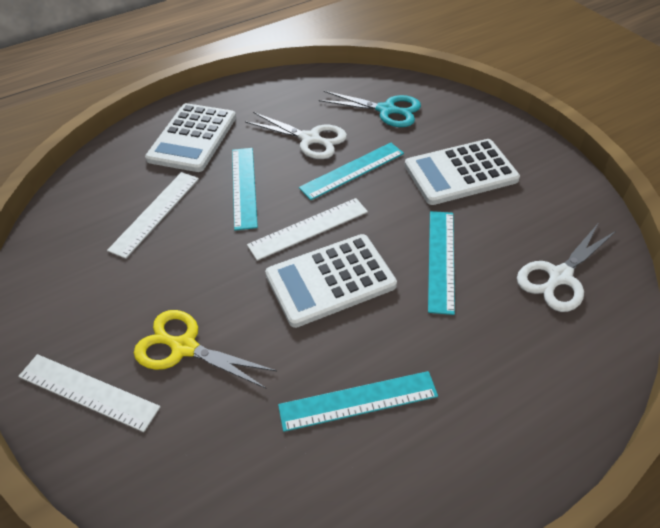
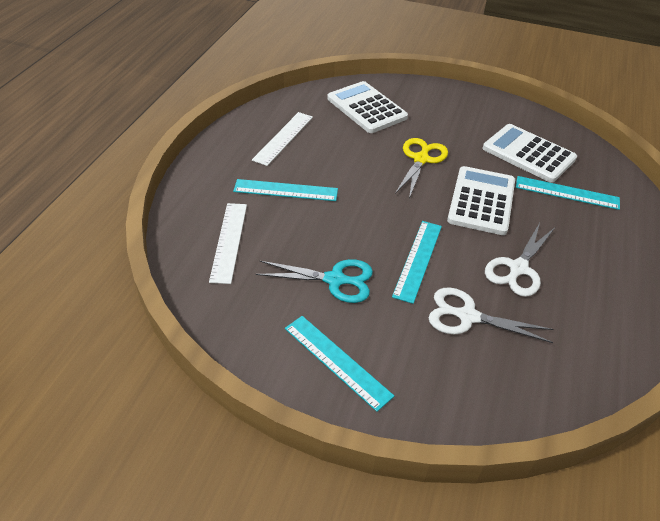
white ruler: [18,354,161,432] [107,172,199,259] [247,198,368,261] = 3 -> [209,203,247,284] [252,112,313,166] = 2

